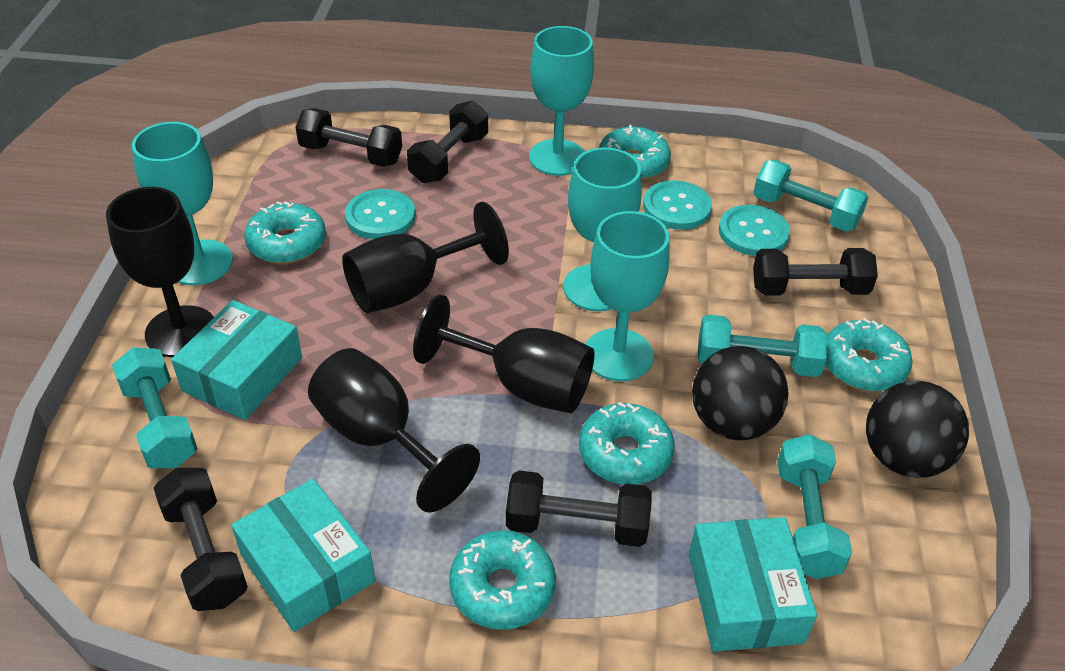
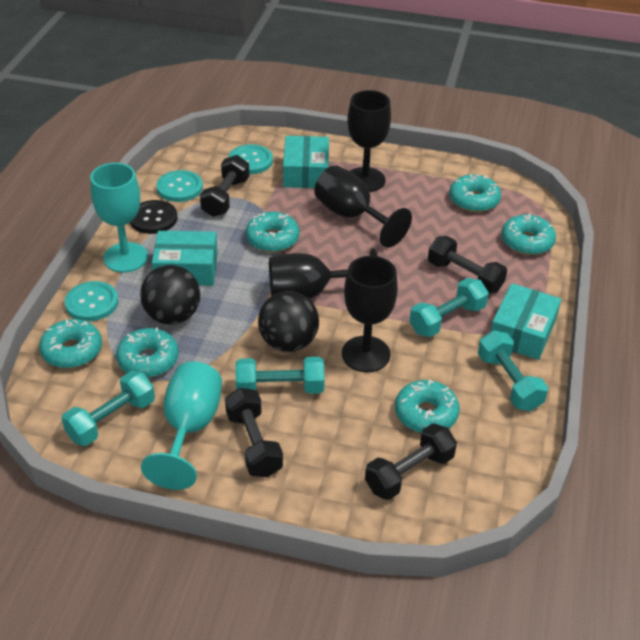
black button: none = 0 -> [130,200,178,234] = 1
black dumbbell: [154,468,248,611] [295,108,402,167] [407,101,488,183] [506,470,652,547] [753,248,878,296] = 5 -> [200,155,249,217] [225,388,283,477] [365,423,457,500] [428,236,507,294] = 4
turquoise donut: [244,202,326,264] [449,530,556,630] [579,402,675,484] [599,125,671,180] [825,318,913,391] = 5 -> [39,319,102,368] [116,327,179,378] [246,212,299,252] [395,379,460,433] [449,174,501,212] [502,213,556,255] = 6
turquoise goblet: [132,122,233,285] [529,26,594,176] [563,147,642,311] [586,211,670,381] = 4 -> [91,163,148,273] [141,361,222,490] = 2

